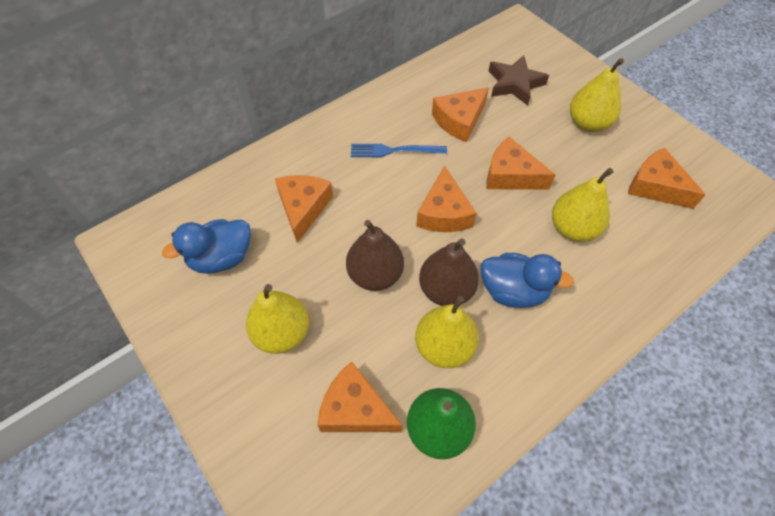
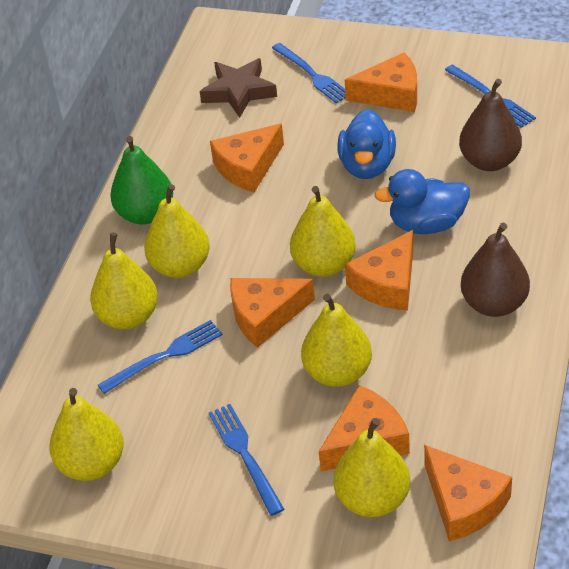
blue fork: [351,144,447,157] = 1 -> [98,320,223,394] [209,404,284,516] [272,43,346,103] [445,65,536,128] = 4
yellow pear: [246,284,309,354] [415,296,479,368] [552,168,614,242] [570,58,624,132] = 4 -> [49,388,124,481] [90,233,158,330] [144,184,210,278] [290,186,356,277] [301,294,372,387] [334,418,410,517] = 6

